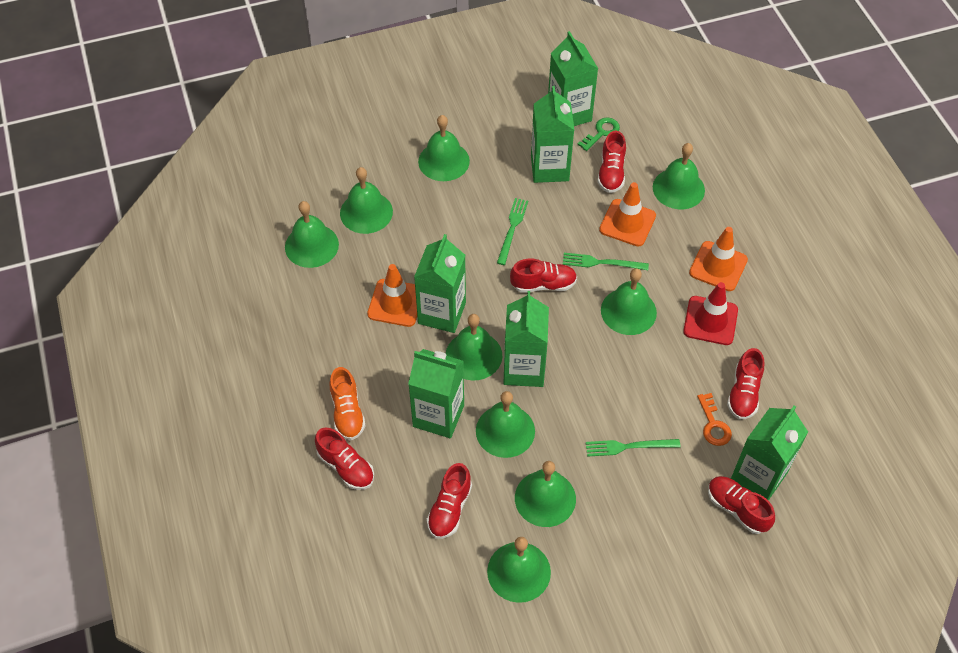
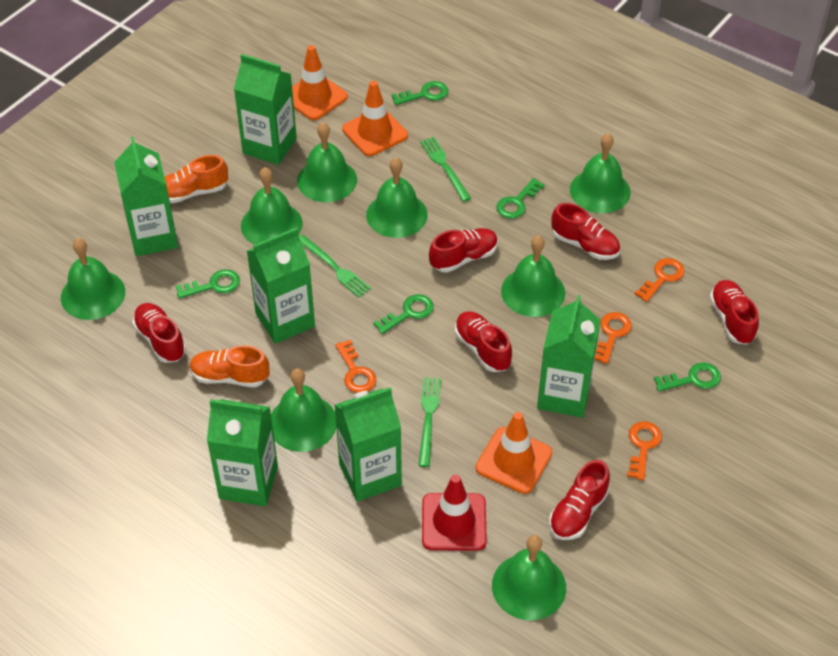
green bell: [285,201,339,268] [340,167,393,234] [418,115,470,181] [446,314,502,381] [476,391,535,458] [487,537,551,603] [515,461,576,527] [601,268,657,335] [653,143,705,209] = 9 -> [61,238,125,320] [241,167,303,245] [271,368,336,452] [297,122,357,202] [366,157,428,238] [492,535,566,620] [501,235,565,317] [570,133,631,213] = 8
green key: [577,117,620,151] = 1 -> [176,269,240,299] [373,294,434,334] [392,81,448,105] [496,178,545,219] [654,363,721,392] = 5
orange key: [697,393,732,446] = 1 -> [335,340,376,393] [595,312,632,364] [627,421,662,480] [635,258,685,302] = 4
orange shoe: [329,367,366,440] = 1 -> [165,155,228,203] [190,345,269,387] = 2

